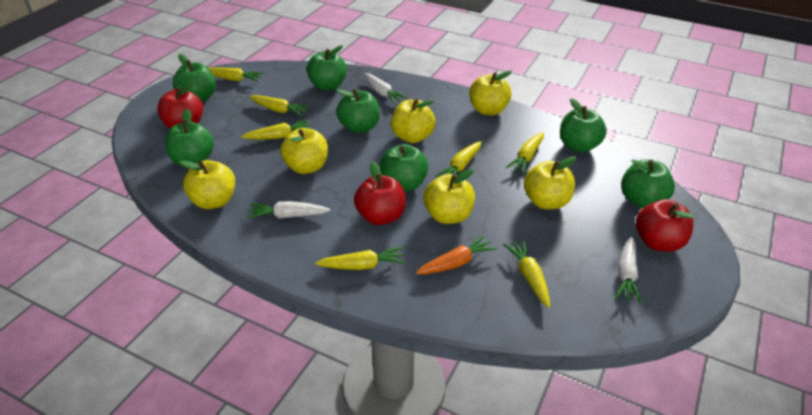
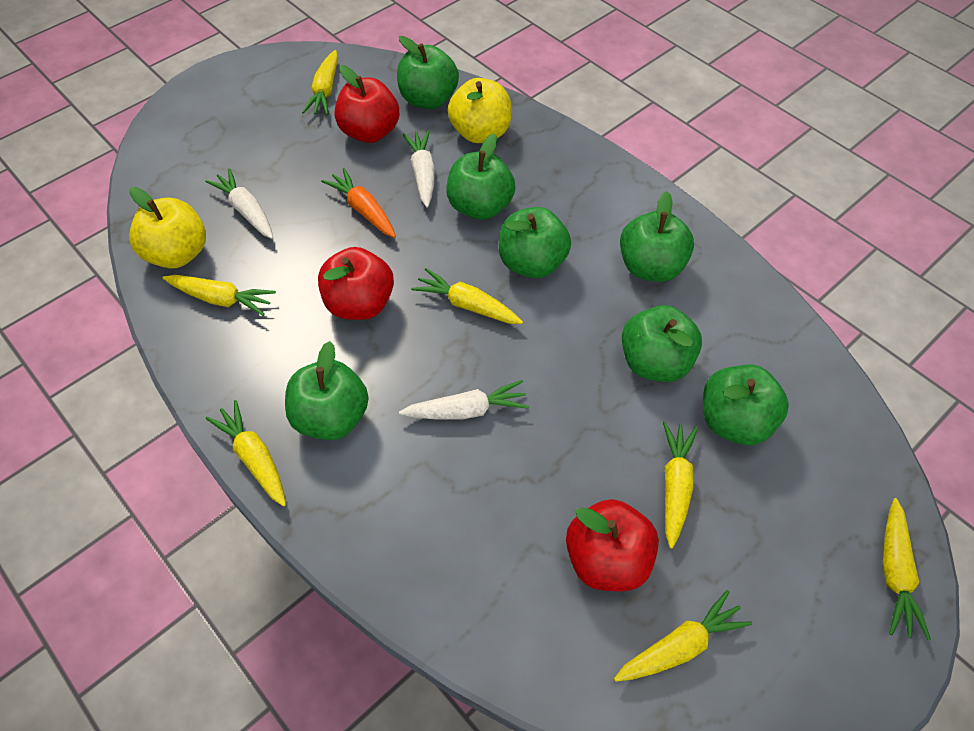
yellow apple: [179,160,235,209] [280,128,328,174] [391,99,436,143] [423,169,475,224] [469,70,512,115] [524,156,576,209] = 6 -> [129,187,206,268] [448,78,512,143] = 2

